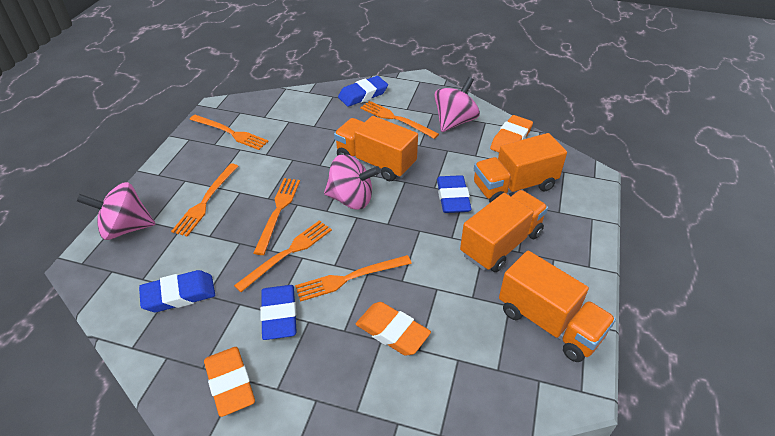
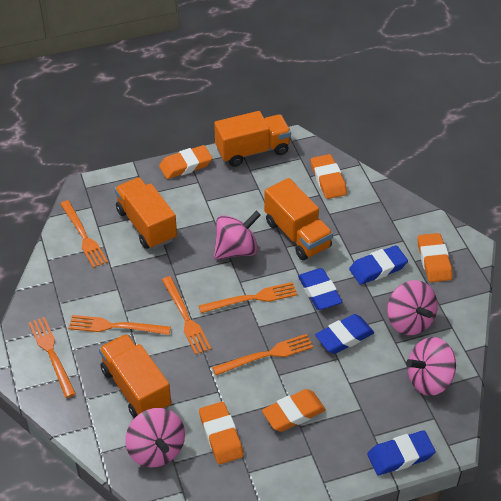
orange eraser: [204,347,255,417] [356,302,431,356] [490,115,533,152] = 3 -> [159,145,212,179] [199,402,244,464] [262,389,326,432] [311,154,347,199] [418,233,452,282] = 5
pink spinning top: [77,182,155,240] [324,154,381,209] [434,77,480,132] = 3 -> [125,408,185,467] [214,211,261,260] [387,280,438,335] [406,337,456,396] = 4

